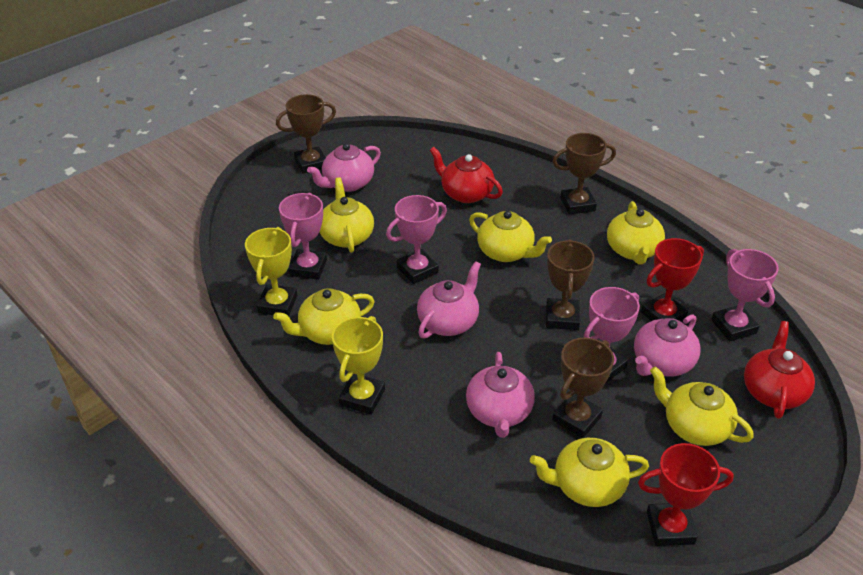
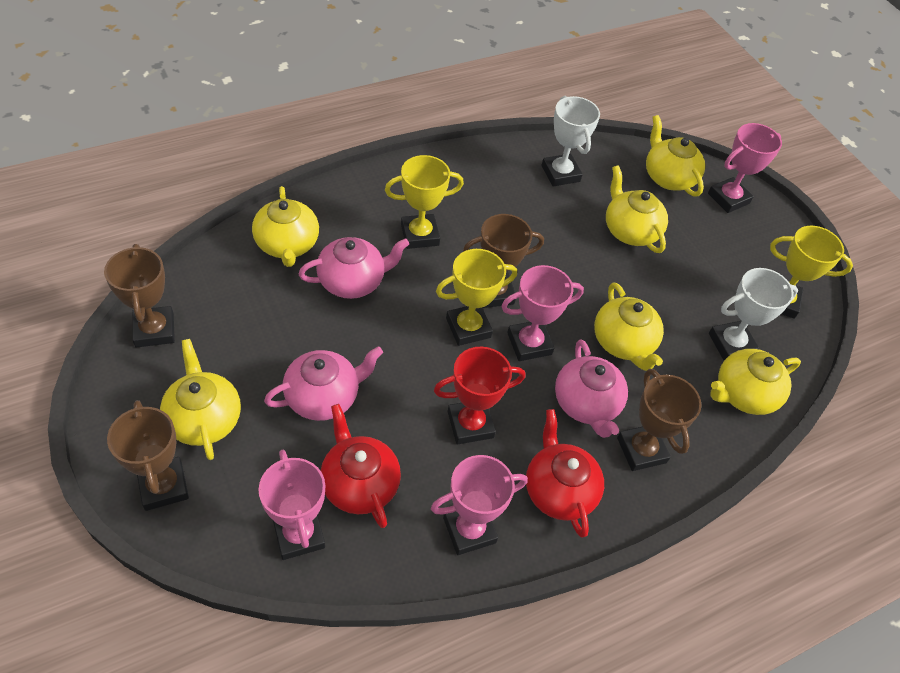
pink teapot: [307,143,381,192] [417,261,481,339] [466,352,535,438] [634,314,700,377] = 4 -> [264,346,383,421] [299,237,409,299] [555,340,628,438] = 3
red trophy: [638,443,734,546] [641,238,704,321] = 2 -> [434,347,525,444] = 1
white trophy: none = 0 -> [542,96,600,186] [709,268,798,360] = 2
yellow trophy: [245,227,297,316] [332,316,385,415] = 2 -> [385,155,464,249] [436,249,517,346] [770,225,853,319] = 3

